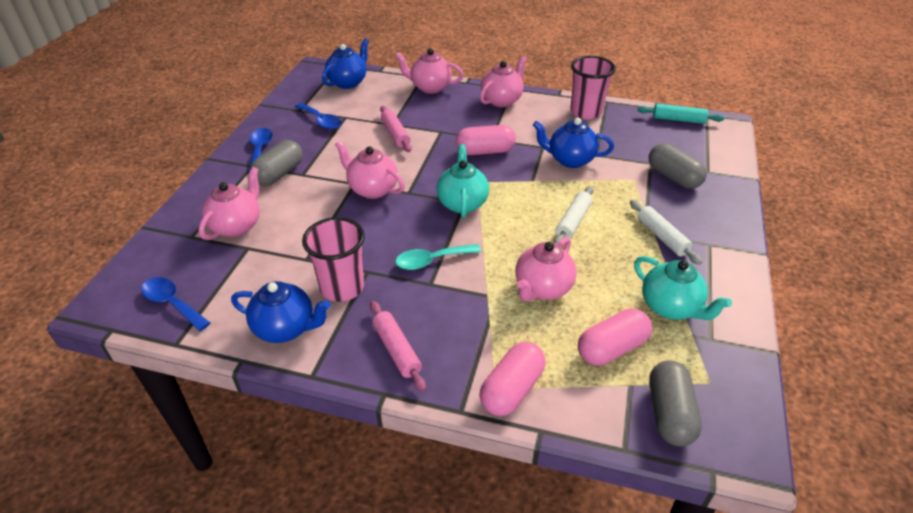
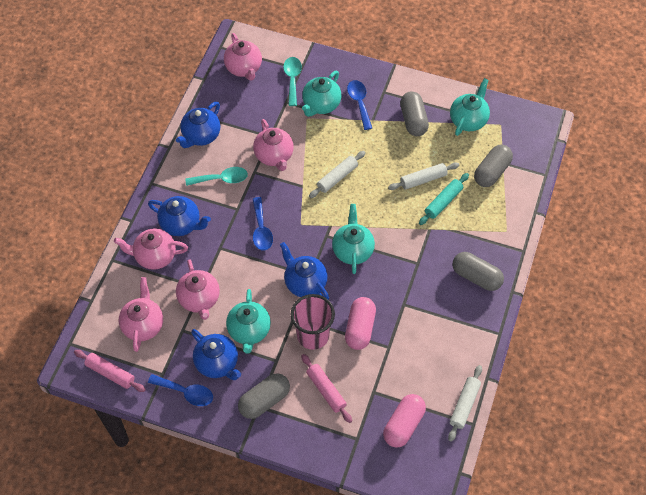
blue teapot: [231,281,330,343] [322,39,369,89] [533,118,614,168] = 3 -> [148,196,211,236] [176,102,220,148] [191,329,241,380] [280,242,329,300] = 4
grey capsule: [249,140,303,186] [649,143,707,189] [649,360,702,446] = 3 -> [238,373,290,419] [400,91,429,136] [453,252,504,291] [474,145,513,187] = 4
pink capsule: [456,125,516,155] [479,342,546,416] [578,309,652,366] = 3 -> [345,297,376,350] [383,394,426,448] = 2
pink cup: [302,217,365,302] [570,56,616,119] = 2 -> [291,294,335,350] = 1
turquoise spoon: [395,244,481,270] = 1 -> [186,167,248,186] [283,57,302,106] = 2
turquoise teapot: [436,144,489,218] [634,256,732,320] = 2 -> [226,289,271,353] [302,71,341,117] [332,204,375,274] [450,78,490,136] = 4
white rolling pin: [554,186,594,245] [630,200,702,265] = 2 -> [309,151,366,198] [388,162,459,190] [448,365,482,442] = 3

